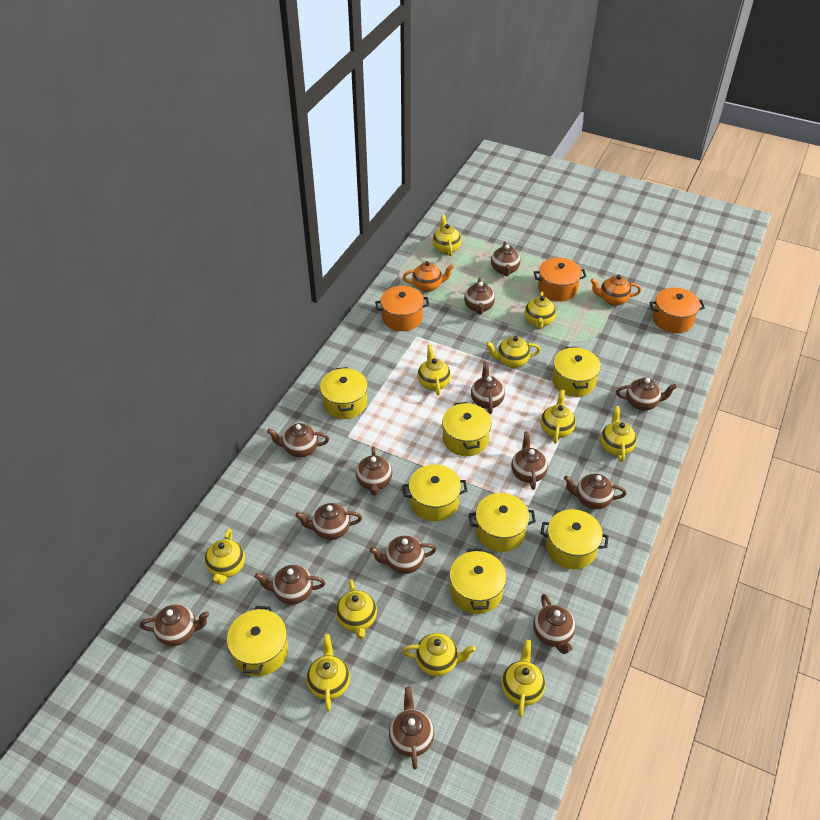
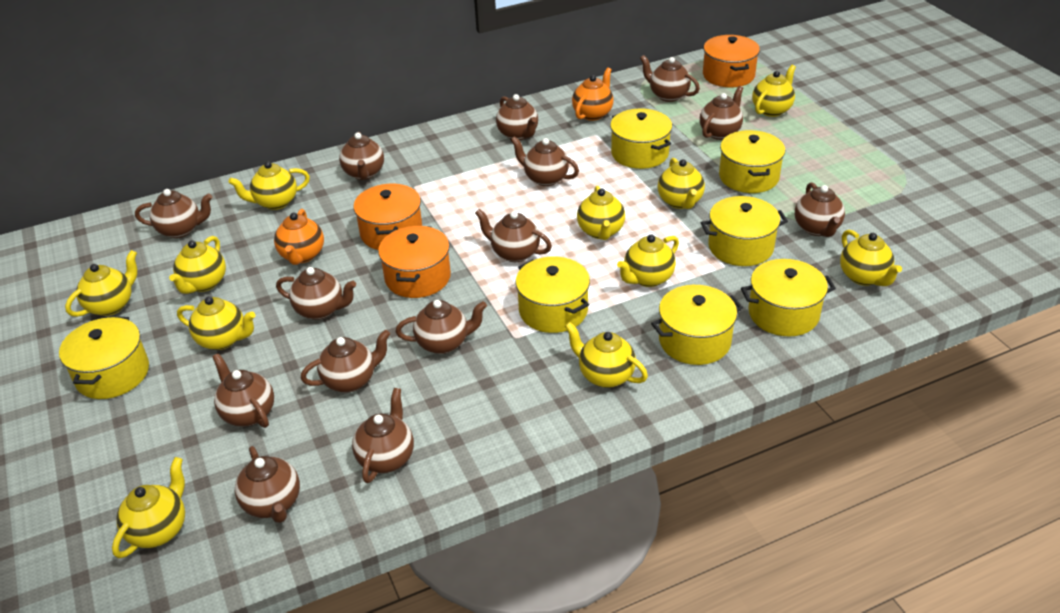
yellow pot: [227,606,288,676] [320,367,368,419] [402,464,467,521] [442,402,492,456] [450,548,506,614] [469,493,536,552] [540,509,609,569] [552,347,601,397] = 8 -> [59,316,149,399] [515,257,590,333] [610,109,672,169] [651,285,743,365] [701,196,788,266] [719,130,785,193] [741,259,836,336] = 7

